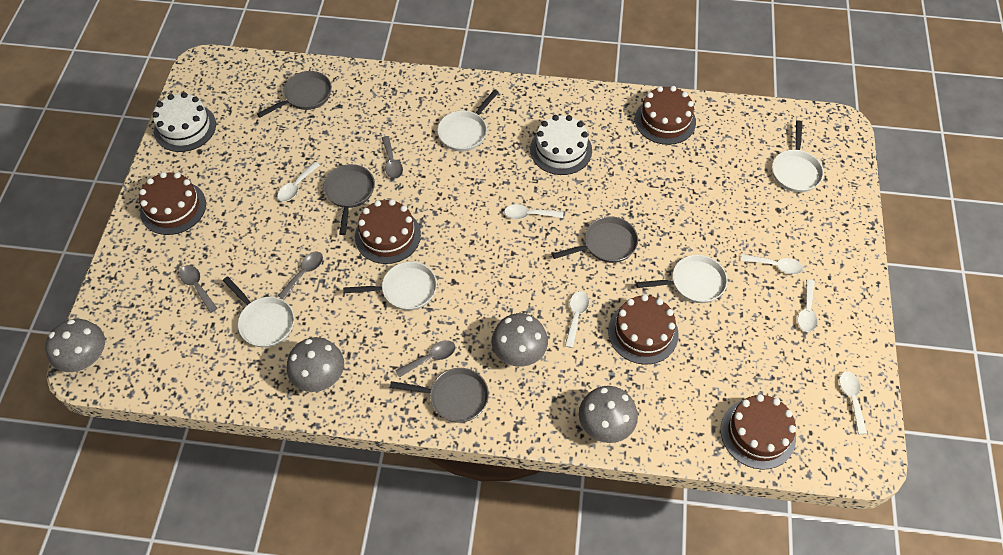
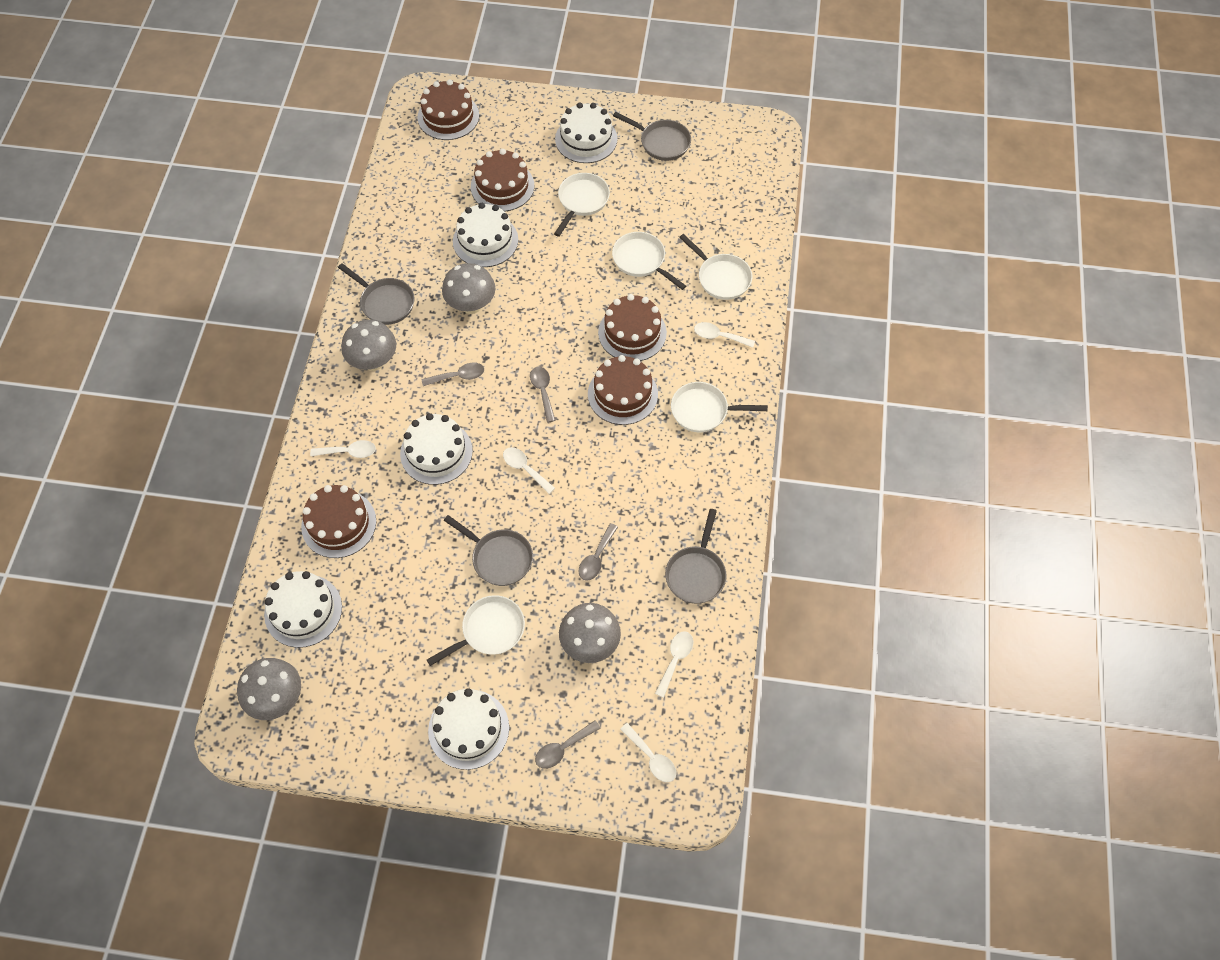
white cake: [153,92,216,152] [530,115,592,175] = 2 -> [264,571,342,648] [400,413,473,485] [428,688,509,770] [453,203,518,267] [555,103,618,163] = 5
white spoon: [277,162,320,202] [504,204,563,219] [565,291,589,348] [741,254,803,275] [798,279,817,332] [839,371,867,434] = 6 -> [310,440,376,458] [503,447,555,494] [620,723,676,782] [655,631,693,698] [694,322,755,348] = 5

